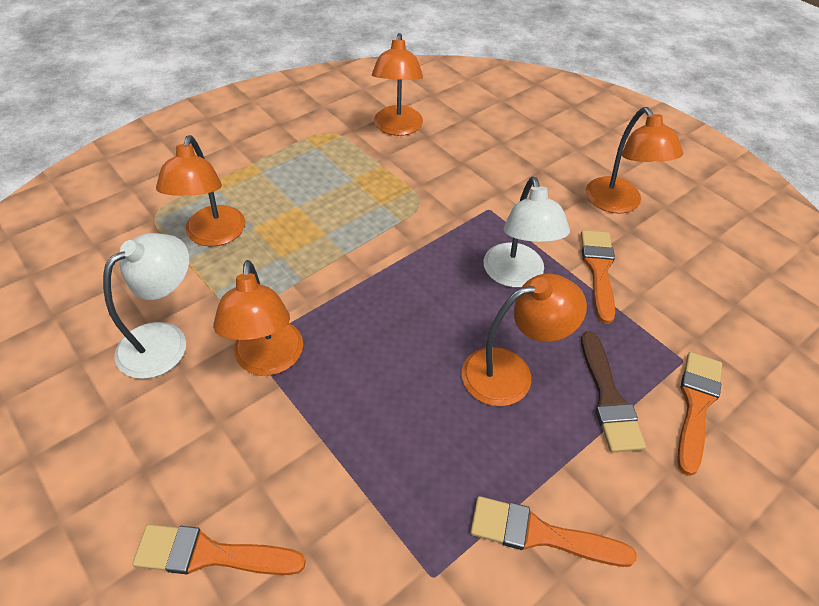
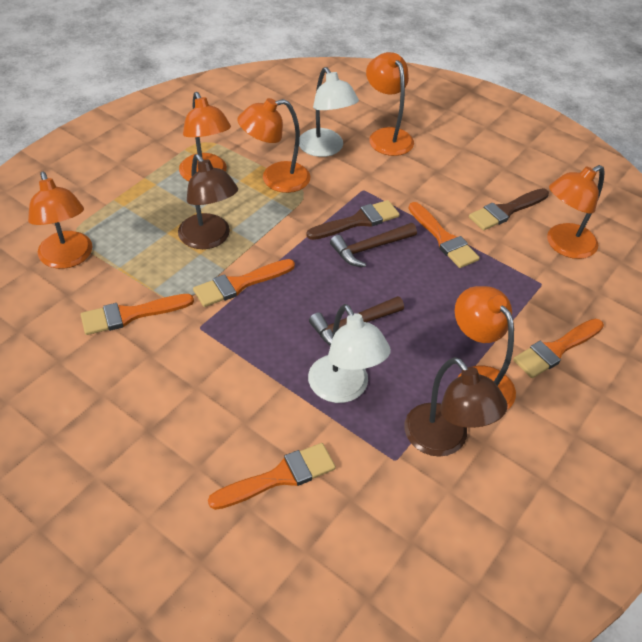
brown brush: [581,331,646,453] = 1 -> [306,200,400,240] [469,188,549,231] = 2
brown hammer: none = 0 -> [309,296,404,346] [330,223,417,267] = 2
brown lamp: none = 0 -> [178,154,238,249] [404,357,507,457] = 2
orange brush: [132,524,306,575] [470,496,637,567] [581,230,615,324] [677,352,722,476] = 4 -> [81,294,194,335] [193,259,295,307] [208,443,336,510] [408,202,480,268] [513,319,604,378] = 5
orange lamp: [156,135,245,247] [213,260,303,376] [372,33,423,136] [462,274,587,406] [586,107,683,214] = 5 -> [28,172,93,269] [179,92,231,181] [237,98,311,193] [366,52,414,156] [455,286,516,410] [547,165,605,259] = 6

